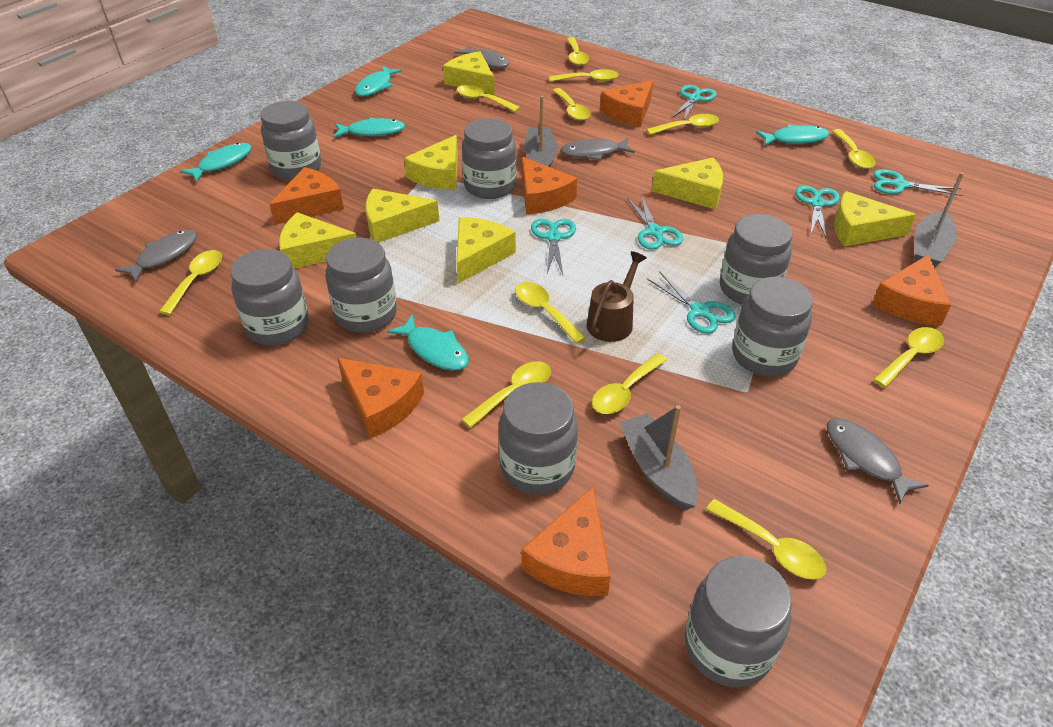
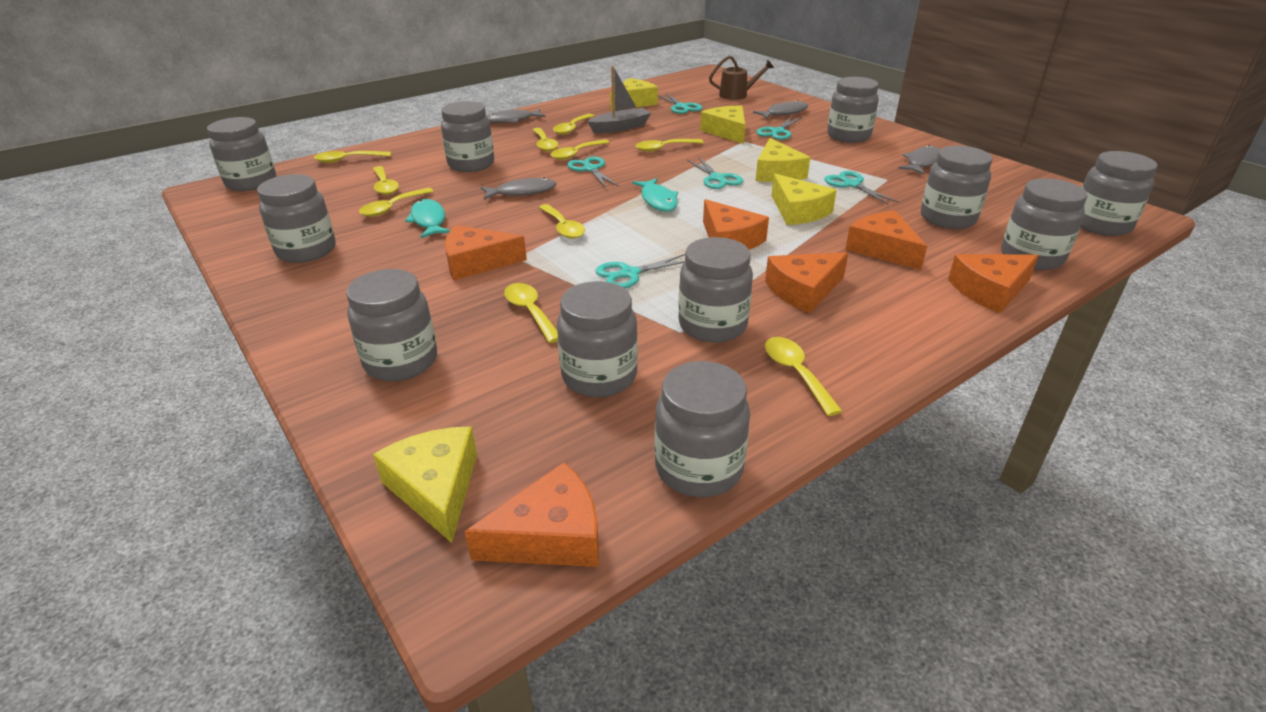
grey boat: [524,96,557,167] [620,405,698,510] [914,172,964,267] = 3 -> [587,66,651,133] = 1
grey jar: [230,249,309,345] [260,101,321,180] [325,238,397,333] [462,118,516,199] [499,382,578,494] [685,556,792,687] [720,214,792,304] [732,277,813,376] = 8 -> [207,117,276,191] [257,174,336,263] [346,269,437,381] [441,101,494,172] [557,281,638,397] [655,361,750,497] [678,237,753,343] [827,77,879,143] [921,146,993,229] [1001,178,1088,270] [1080,151,1158,236] = 11
turquoise fish: [180,143,252,182] [333,118,405,138] [355,65,402,96] [387,314,469,371] [756,125,829,146] = 5 -> [405,199,450,238] [632,178,678,211] = 2
yellow cheese: [279,212,356,269] [366,189,439,243] [404,135,458,190] [443,51,495,95] [457,217,516,284] [652,158,723,209] [834,191,916,246] = 7 -> [373,427,477,543] [610,78,658,110] [700,106,745,144] [756,138,811,182] [771,174,837,225] = 5
yellow spoon: [159,250,222,315] [457,85,520,112] [461,361,551,428] [515,282,586,344] [549,69,619,82] [552,88,591,121] [567,37,589,66] [592,353,667,414] [646,114,719,135] [706,499,826,580] [832,129,876,169] [873,327,944,388] = 12 -> [314,151,391,163] [359,188,434,217] [373,166,399,195] [504,283,558,343] [533,128,559,152] [539,204,585,239] [551,139,610,160] [553,114,594,135] [635,139,704,152] [765,337,842,416] = 10

